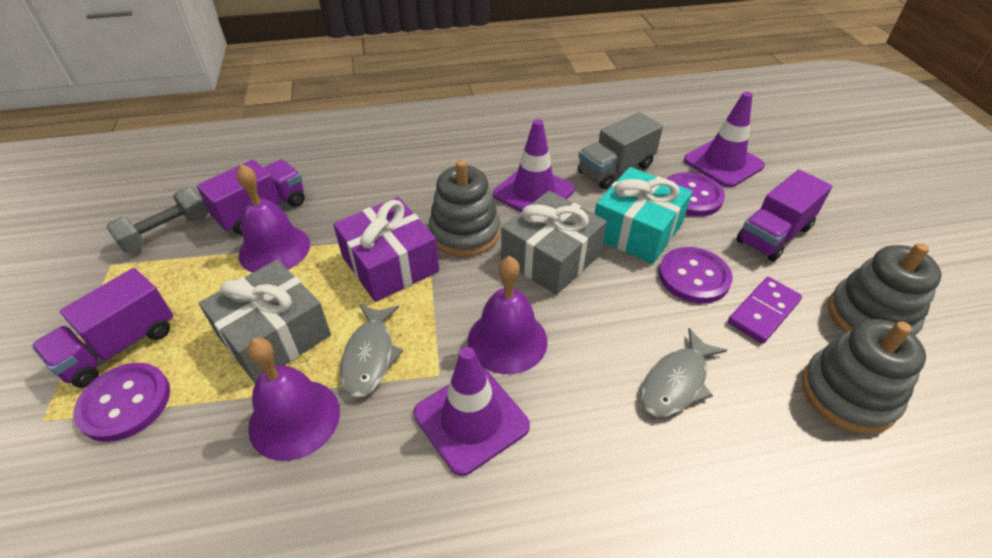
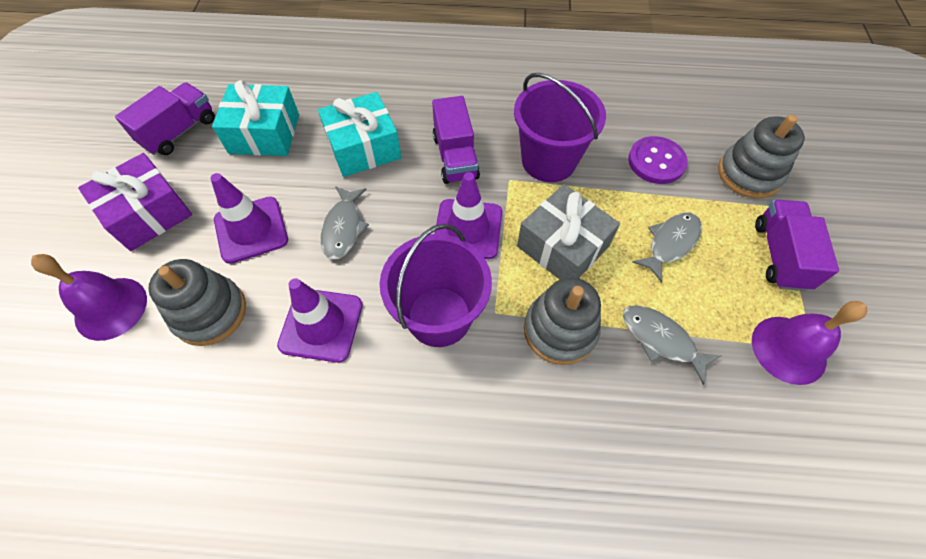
grey dumbbell: [106,188,209,253] = 1 -> none = 0
grey fish: [340,304,403,398] [641,328,727,417] = 2 -> [321,186,369,260] [623,305,721,385] [632,213,702,283] = 3
grey gift: [199,260,331,383] [501,191,607,295] = 2 -> [517,184,620,280] = 1
grey truck: [578,112,663,189] = 1 -> none = 0
purple bell: [236,164,310,273] [247,338,340,461] [468,256,548,374] = 3 -> [31,254,147,341] [752,301,867,385] = 2
purple bucket: none = 0 -> [380,224,492,347] [514,73,606,182] = 2
purple button: [74,363,170,442] [659,247,732,304] [666,172,725,217] = 3 -> [628,136,688,184] = 1
purple domino: [728,277,802,344] = 1 -> none = 0
turquoise gift: [595,167,693,264] = 1 -> [212,80,299,156] [318,92,401,177] = 2

